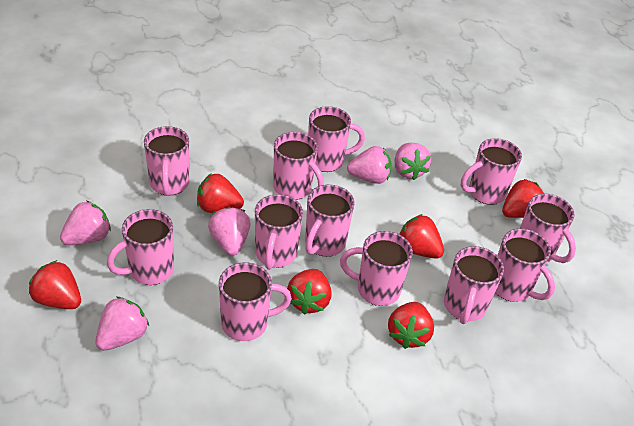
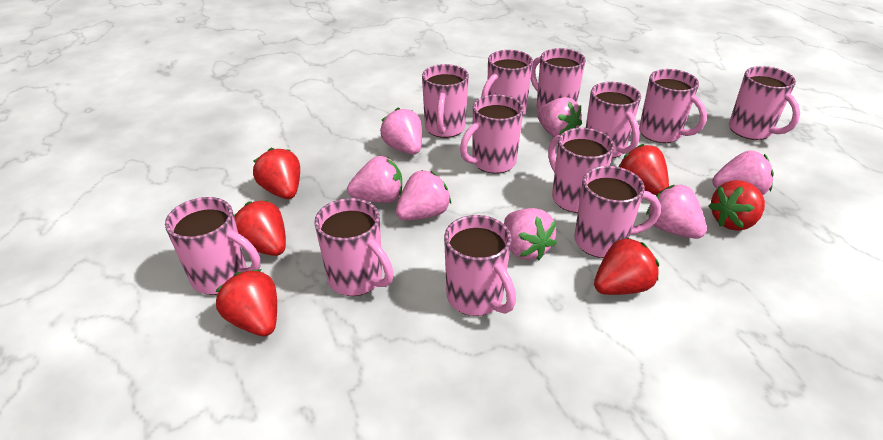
pink strawberry: [60,201,111,245] [95,297,149,351] [208,207,250,256] [347,146,392,184] [395,143,431,180] = 5 -> [347,156,402,203] [380,108,422,155] [396,170,451,220] [504,208,557,260] [537,97,582,137] [646,184,707,239] [712,150,774,195] = 7

